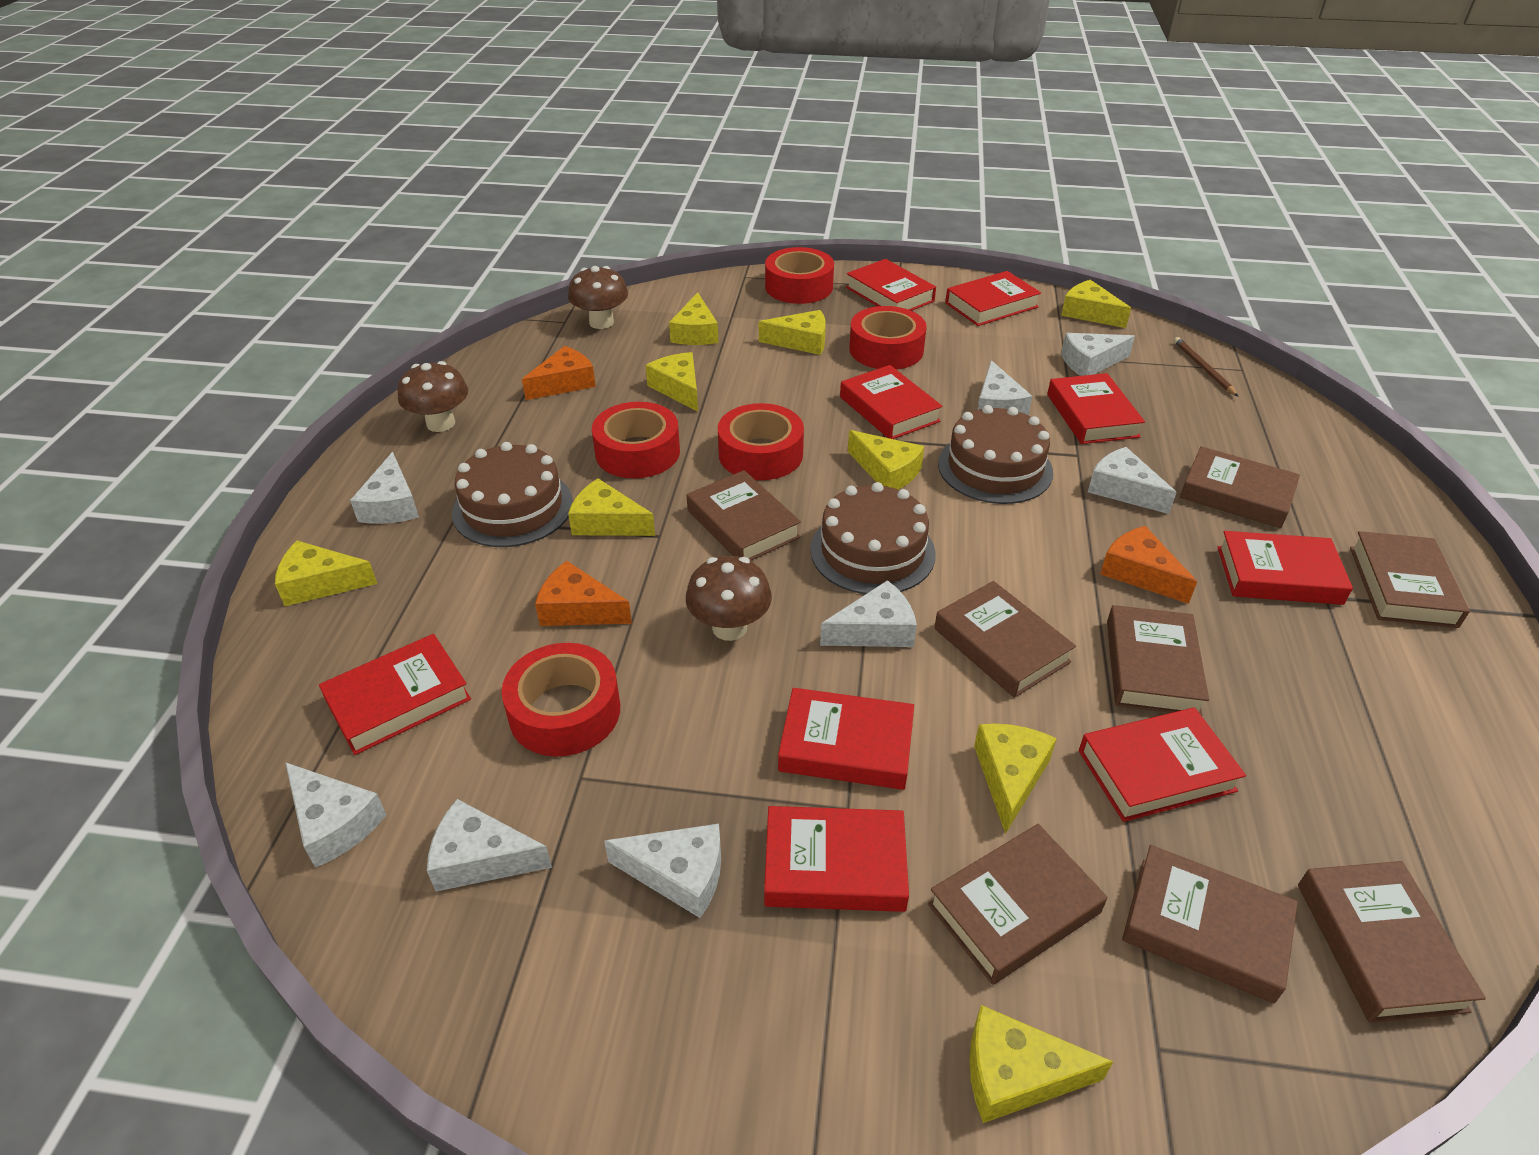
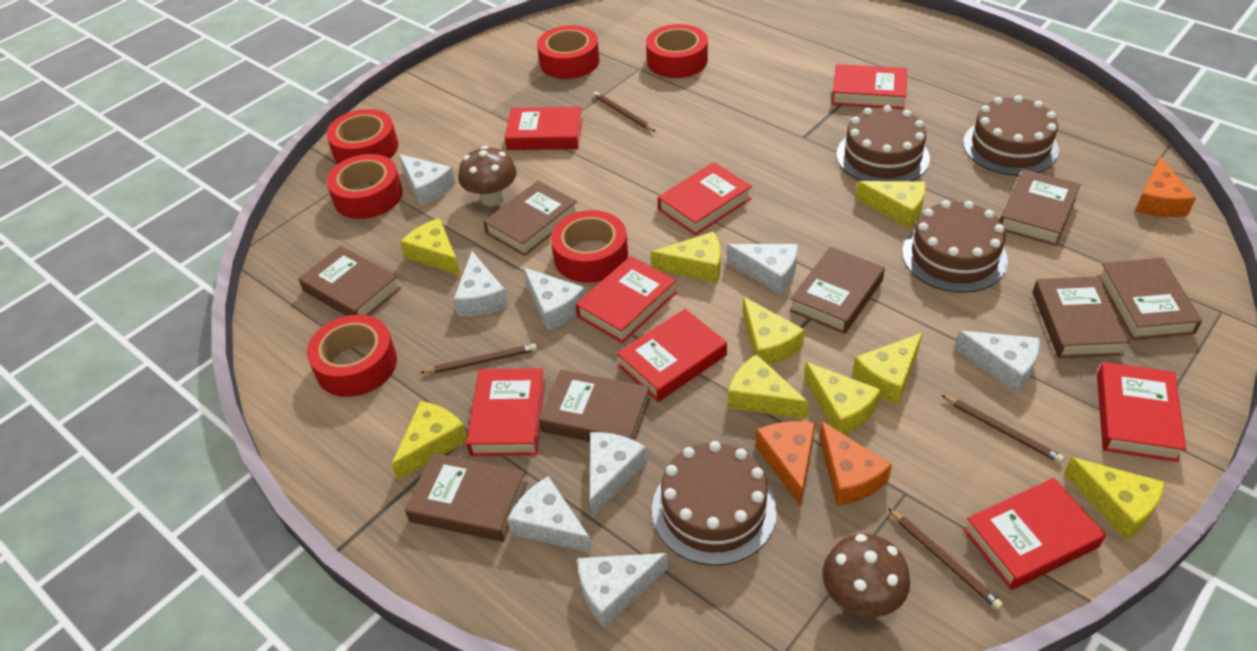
brown cake: [452,442,573,547] [810,482,936,594] [938,405,1053,504] = 3 -> [652,441,777,566] [836,105,930,181] [902,200,1008,293] [963,95,1059,176] = 4
brown mushroom: [398,361,468,432] [568,266,628,329] [686,556,772,641] = 3 -> [458,146,517,206] [822,534,910,617] = 2
brown pencil: [1174,337,1239,397] = 1 -> [420,344,537,374] [593,91,656,132] [888,508,1003,610] [942,395,1064,463] = 4
red book: [319,634,471,755] [764,806,909,912] [778,688,914,790] [840,365,943,439] [846,259,936,311] [945,271,1041,326] [1047,373,1145,444] [1079,707,1246,822] [1218,531,1353,605] = 9 -> [466,368,545,456] [504,107,582,150] [575,256,677,343] [617,309,727,402] [658,162,752,235] [832,64,907,109] [963,478,1106,590] [1097,362,1186,462] = 8
red tape: [502,643,620,757] [592,402,680,478] [718,403,804,480] [765,247,834,304] [849,306,927,369] = 5 -> [307,315,397,397] [326,109,398,164] [326,154,403,219] [537,25,600,79] [551,210,628,283] [646,24,708,78] = 6

